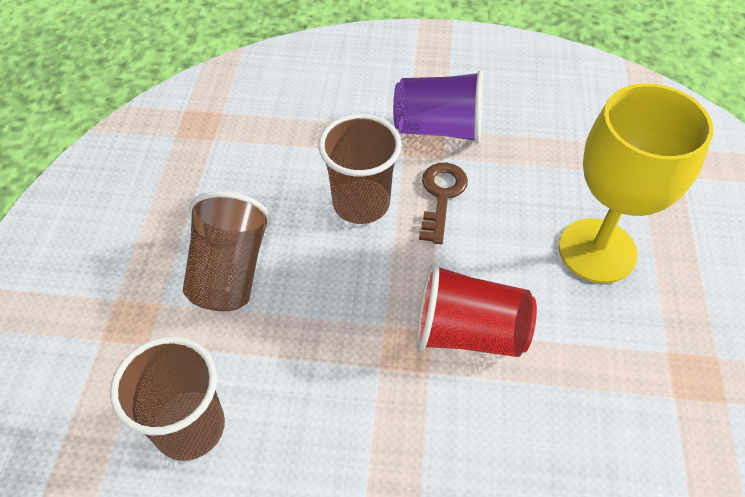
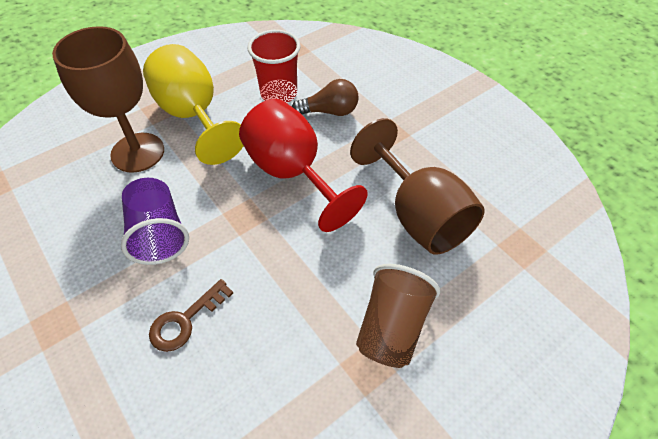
brown cup: [110,336,225,461] [183,191,271,311] [318,114,401,224] = 3 -> [356,264,440,368] = 1
brown goblet: none = 0 -> [52,26,164,173] [350,118,485,255] = 2
brown light bulb: none = 0 -> [292,79,359,116] = 1
red goblet: none = 0 -> [239,99,368,232] = 1

